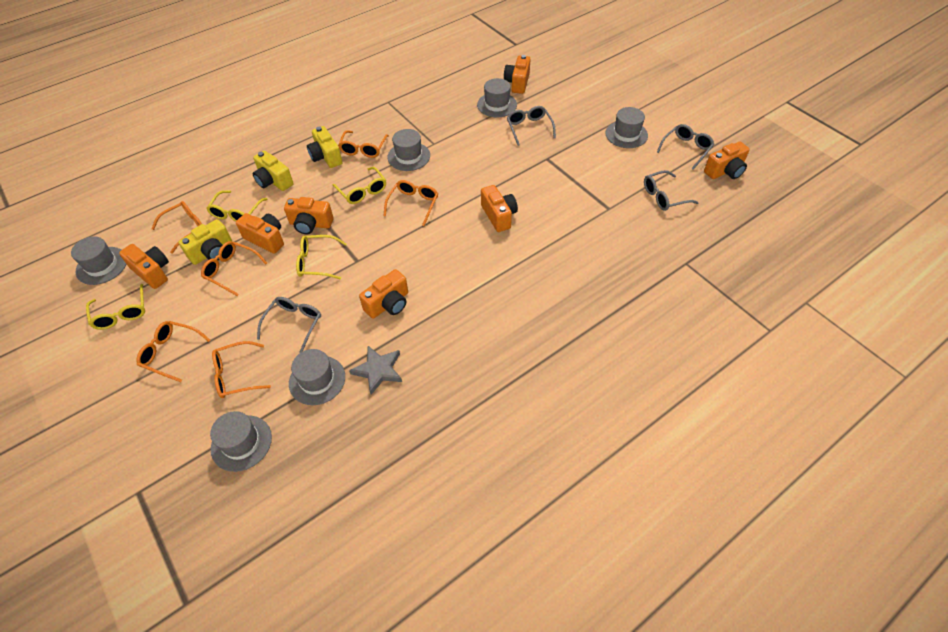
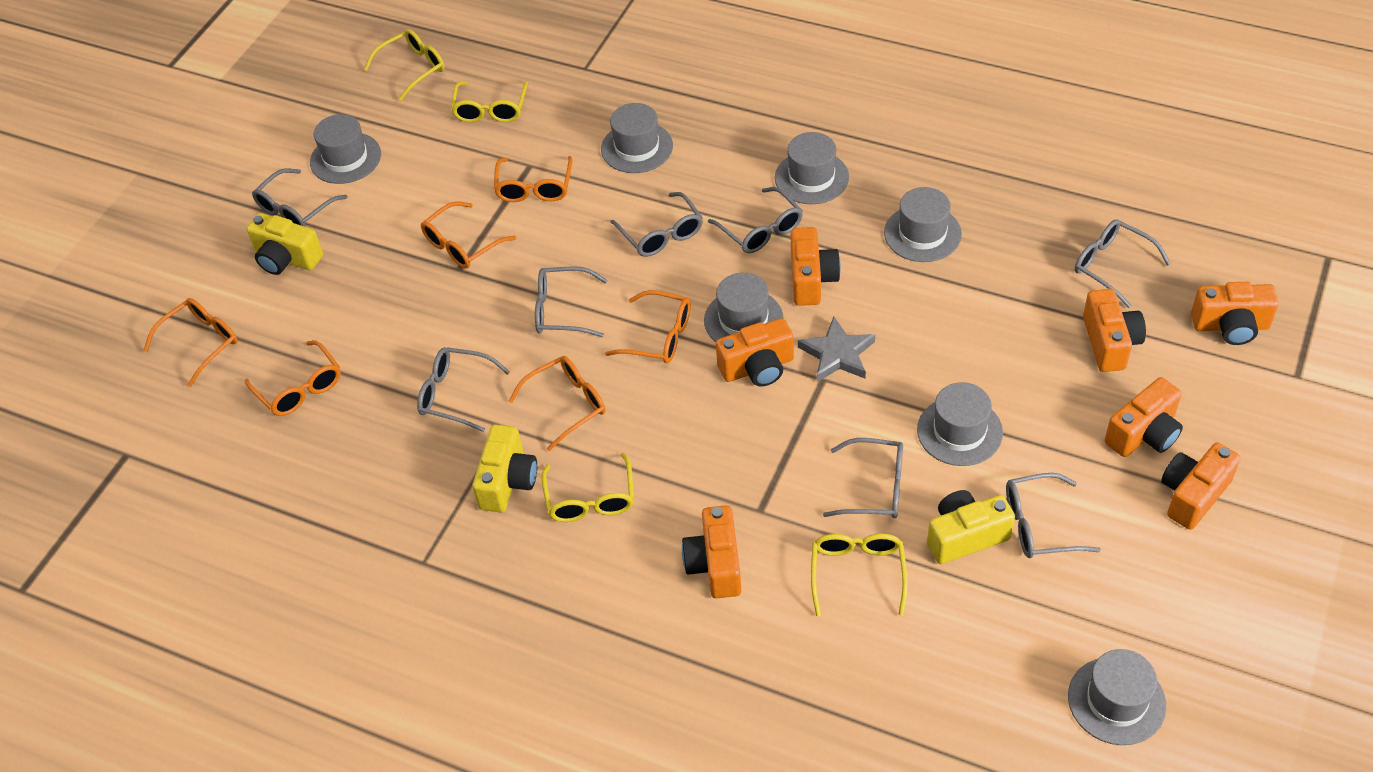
grey glasses: [257,297,321,353] [507,106,556,146] [644,170,699,211] [657,124,714,170] = 4 -> [252,169,348,227] [417,347,510,432] [535,266,607,337] [610,192,703,257] [708,187,803,254] [823,438,903,518] [1006,473,1101,558] [1075,219,1171,308] = 8
grey hat: [71,236,126,285] [210,411,272,472] [289,349,345,405] [387,129,430,171] [477,78,517,117] [605,107,648,148] = 6 -> [310,114,381,184] [601,103,673,173] [704,273,784,342] [775,132,849,204] [884,187,962,262] [917,382,1003,466] [1068,649,1166,745] = 7

